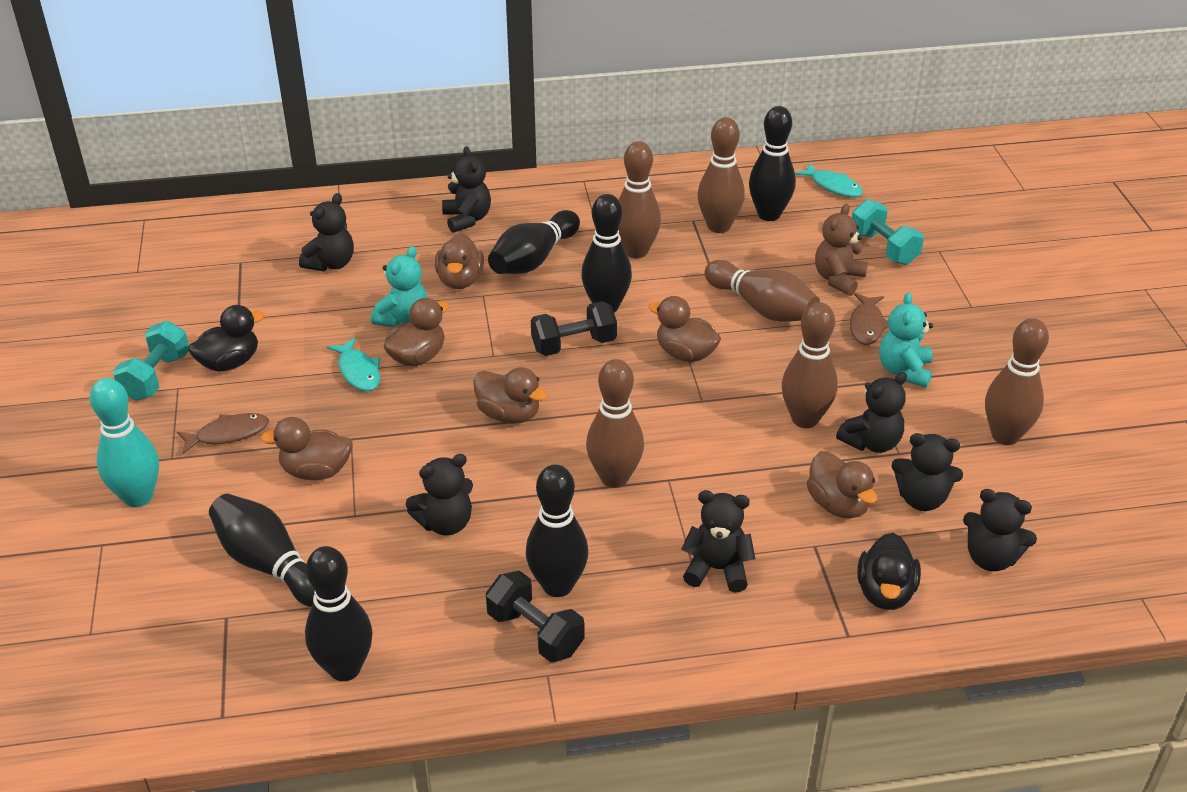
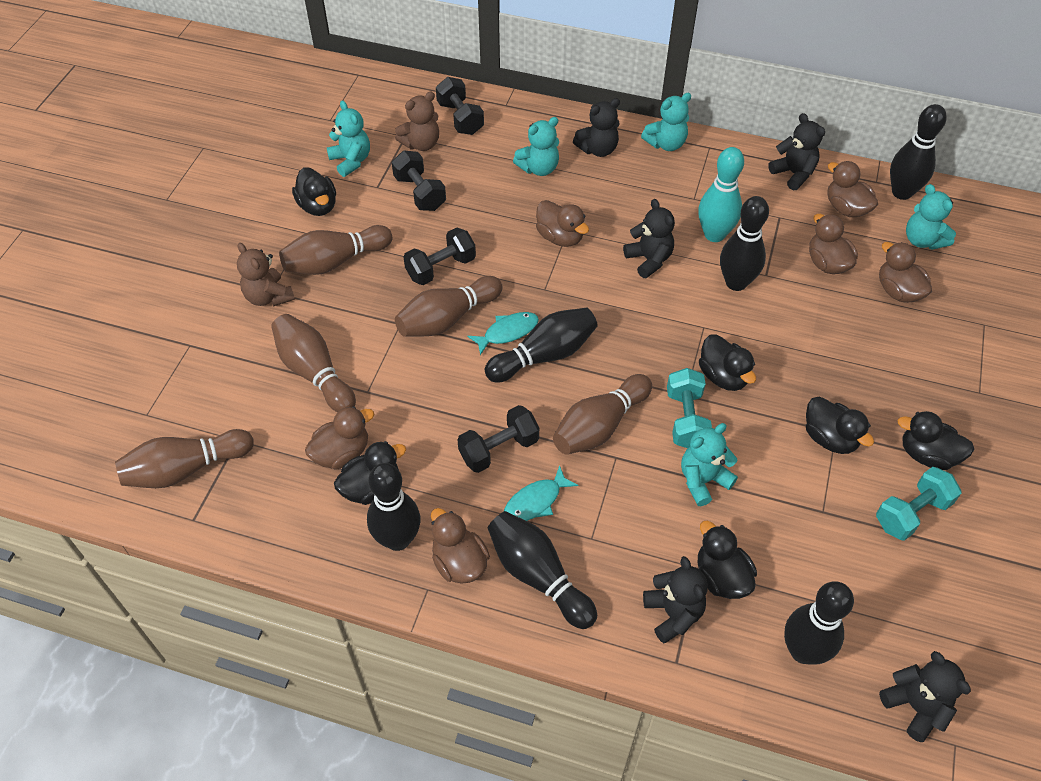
black duck: [188,305,265,372] [857,533,921,610] = 2 -> [292,167,336,216] [334,441,406,505] [698,521,757,599] [699,334,756,391] [806,396,874,454] [897,411,975,470] = 6
black dumbbell: [486,571,585,662] [531,301,617,356] = 2 -> [392,151,446,211] [403,227,476,285] [436,77,484,135] [458,405,539,473] = 4
black teddy bear: [299,193,354,271] [406,454,473,535] [442,146,491,233] [681,490,755,592] [836,372,907,453] [891,433,963,511] [963,489,1037,571] = 7 -> [573,98,620,157] [623,199,675,278] [643,556,708,643] [768,113,825,190] [879,651,971,742] = 5
brown bowling pin: [586,359,644,488] [618,141,661,259] [698,117,745,233] [705,260,820,322] [782,302,838,428] [985,318,1049,445] = 6 -> [115,429,254,488] [271,314,356,412] [279,225,392,275] [395,276,503,337] [553,374,652,455] = 5
brown fish: [177,413,269,454] [850,293,888,345] = 2 -> none = 0
brown teddy bear: [815,204,868,296] = 1 -> [237,243,295,307] [395,92,439,151] = 2
turquoise teddy bear: [371,246,428,327] [879,292,933,388] = 2 -> [327,100,370,177] [513,117,559,176] [641,93,691,151] [681,423,738,506] [906,184,956,250] = 5

